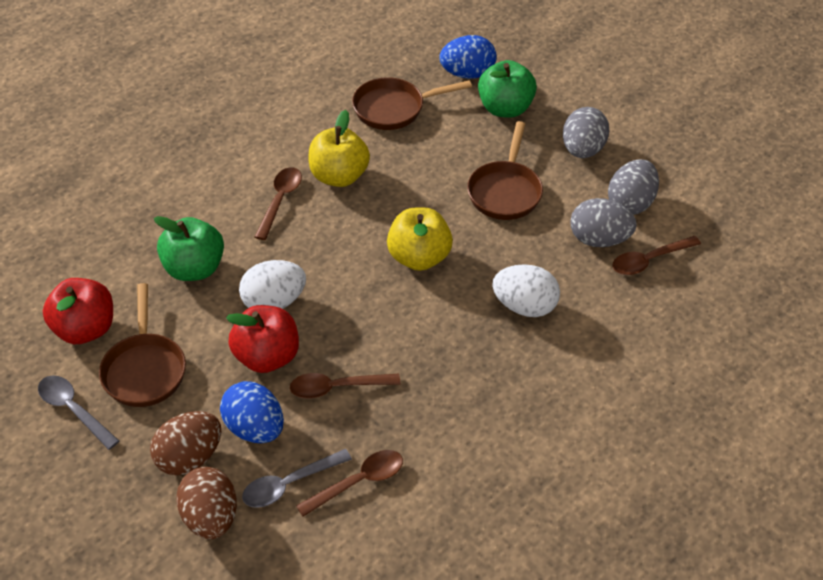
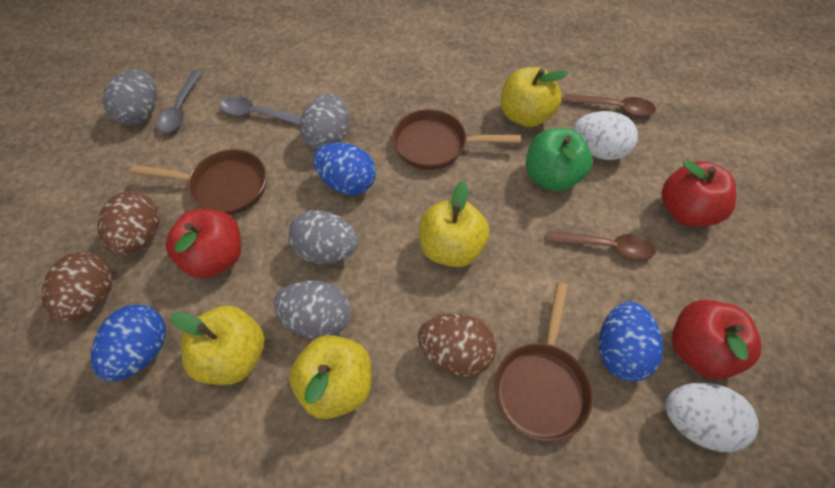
blue egg: [220,381,284,443] [440,35,497,79] = 2 -> [91,304,166,382] [313,142,376,195] [599,302,663,381] = 3
brown egg: [150,411,221,476] [176,467,237,539] = 2 -> [42,252,113,323] [98,191,160,256] [418,314,497,376] = 3
brown spoon: [254,167,302,240] [290,373,400,399] [296,450,403,517] [613,236,701,275] = 4 -> [547,231,656,260] [564,94,656,117] = 2
green apple: [154,216,224,281] [478,60,537,118] = 2 -> [526,128,593,192] = 1
grey egg: [563,107,609,158] [570,198,637,247] [608,159,659,215] = 3 -> [103,69,157,125] [274,280,351,339] [288,210,358,264] [300,93,349,150] = 4
red apple: [43,278,113,344] [226,305,299,373] = 2 -> [166,209,241,278] [662,160,736,226] [672,300,761,379] = 3
yellow apple: [309,110,370,187] [387,207,453,271] = 2 -> [171,306,265,385] [289,335,371,419] [419,181,489,267] [501,67,568,127] = 4

